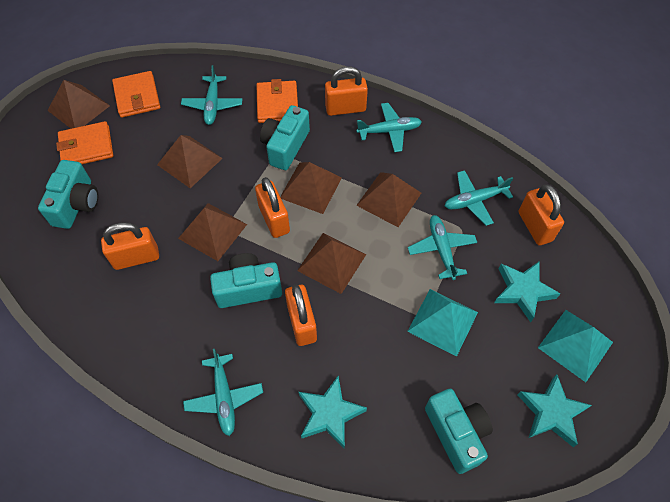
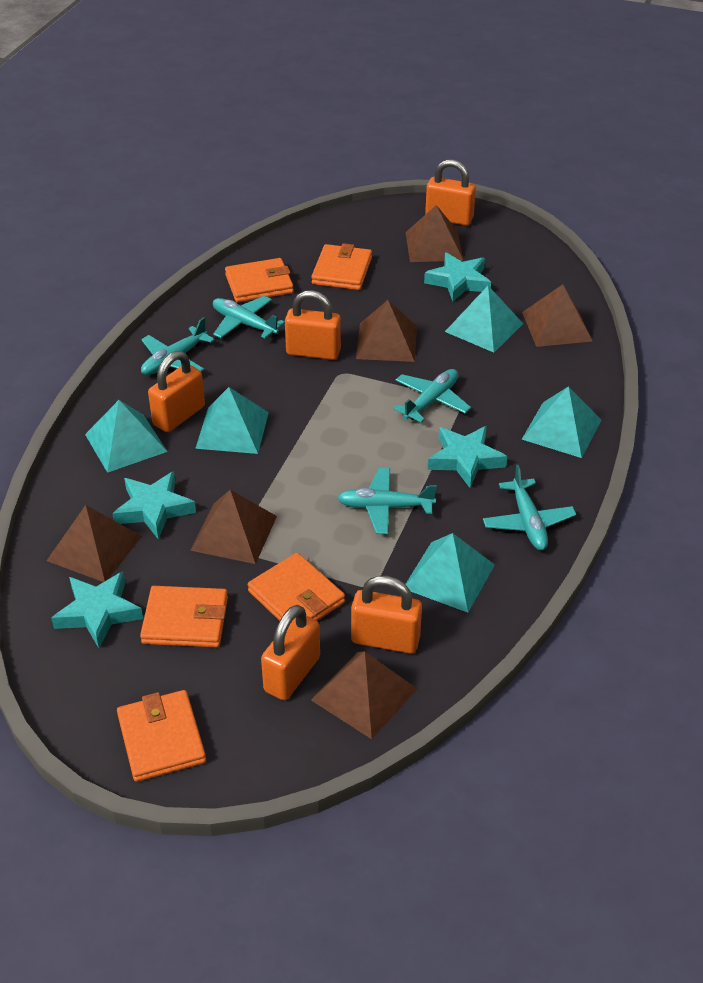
orange wallet: [56,121,113,164] [112,71,160,118] [256,79,298,123] = 3 -> [117,690,206,782] [140,586,228,647] [225,258,294,303] [248,553,345,621] [311,243,372,290] = 5
turquoise camera: [38,160,98,229] [210,253,282,308] [260,105,310,170] [425,389,493,474] = 4 -> none = 0
turquoise pyramid: [407,289,478,357] [538,310,613,382] = 2 -> [85,400,167,473] [195,387,269,454] [405,533,495,613] [445,286,523,352] [522,386,601,458] = 5
turquoise star: [299,376,367,449] [494,261,560,322] [518,374,592,447] = 3 -> [51,571,143,648] [112,471,196,539] [424,252,491,302] [428,426,507,488] = 4

